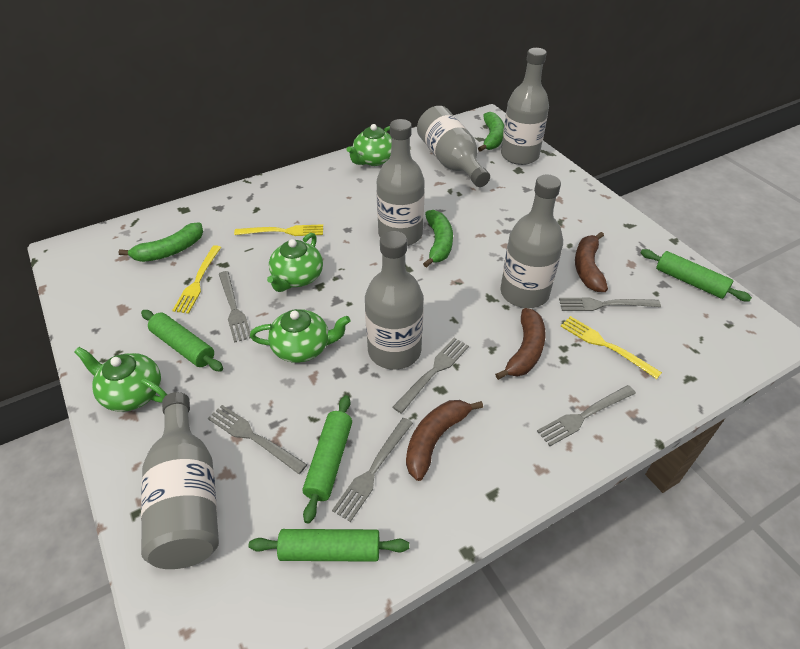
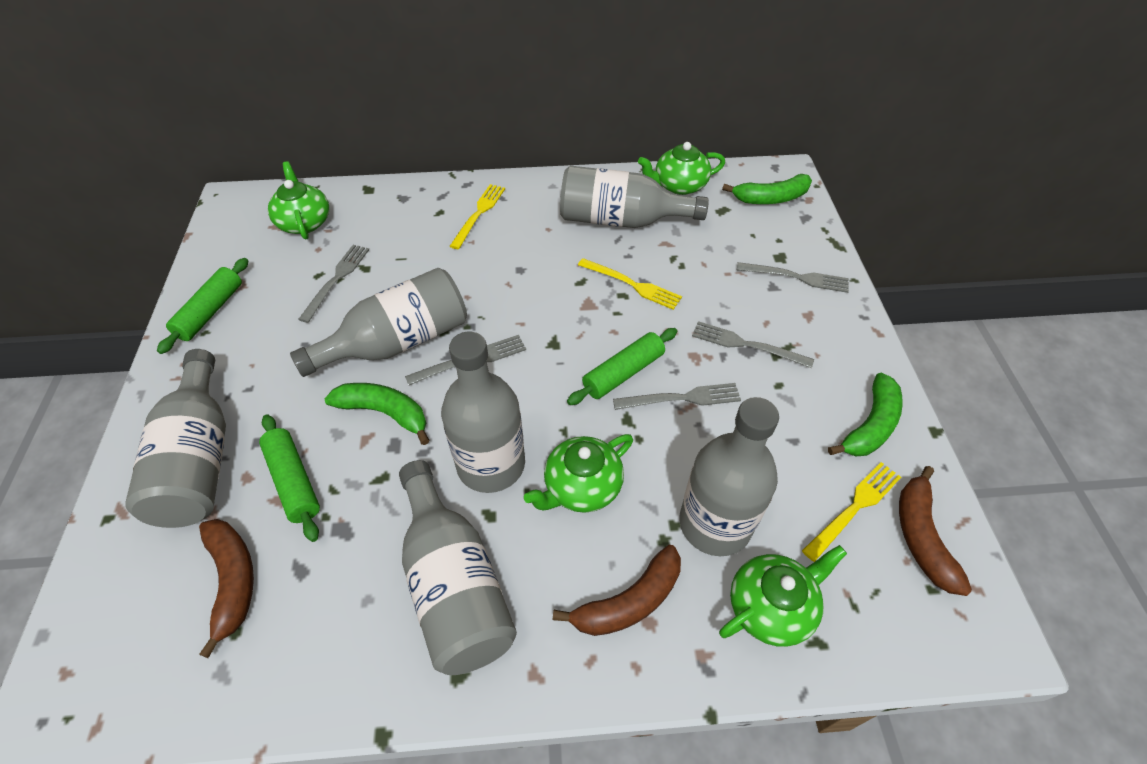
green rolling pin: [141,310,223,371] [249,529,409,562] [303,395,352,524] [641,249,752,302] = 4 -> [157,258,248,354] [259,414,320,542] [567,328,677,405] = 3
grey fork: [208,405,307,474] [219,271,250,343] [332,418,413,522] [393,338,469,413] [537,385,636,446] [559,298,661,311] = 6 -> [298,245,369,323] [405,335,526,385] [613,383,741,410] [692,321,814,368] [737,262,849,293] = 5

